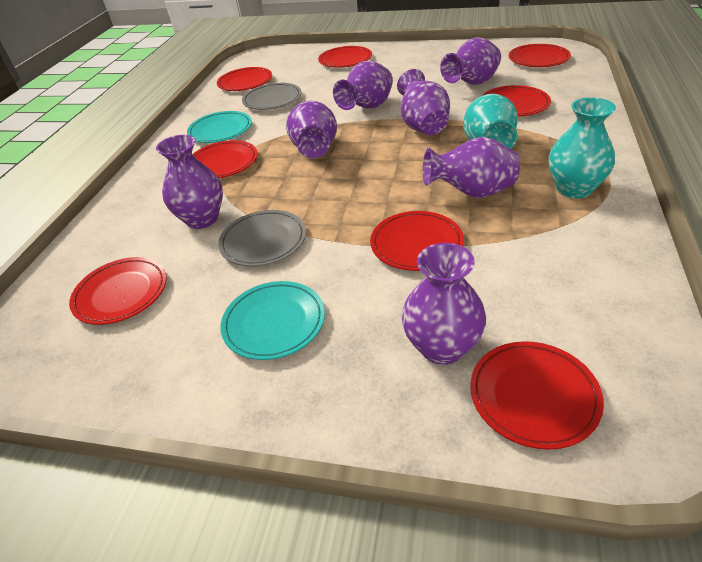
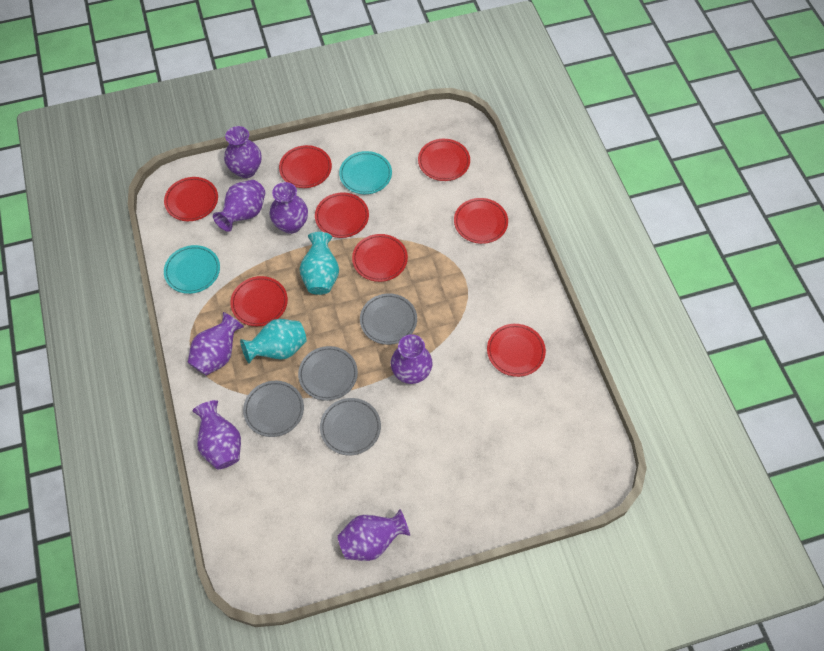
grey plate: [218,210,306,266] [242,83,302,110] = 2 -> [243,381,304,437] [298,346,358,401] [320,398,381,455] [360,293,417,345] = 4

